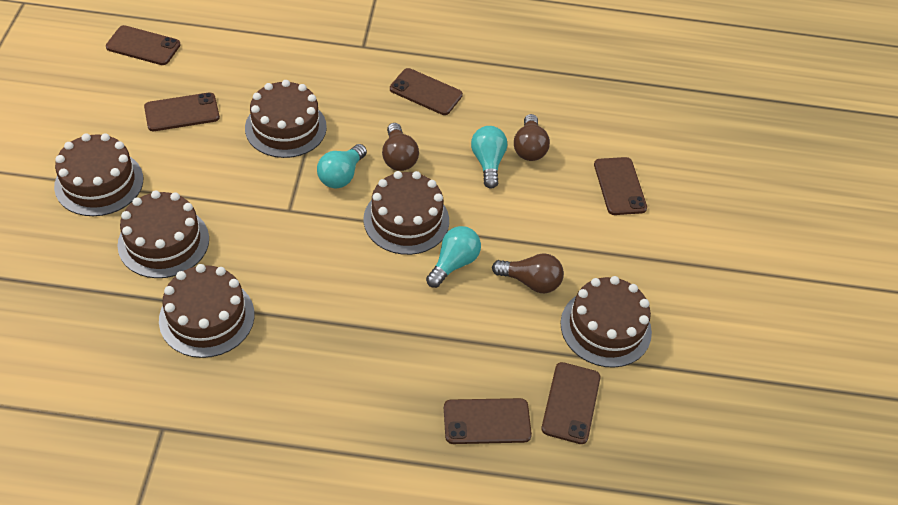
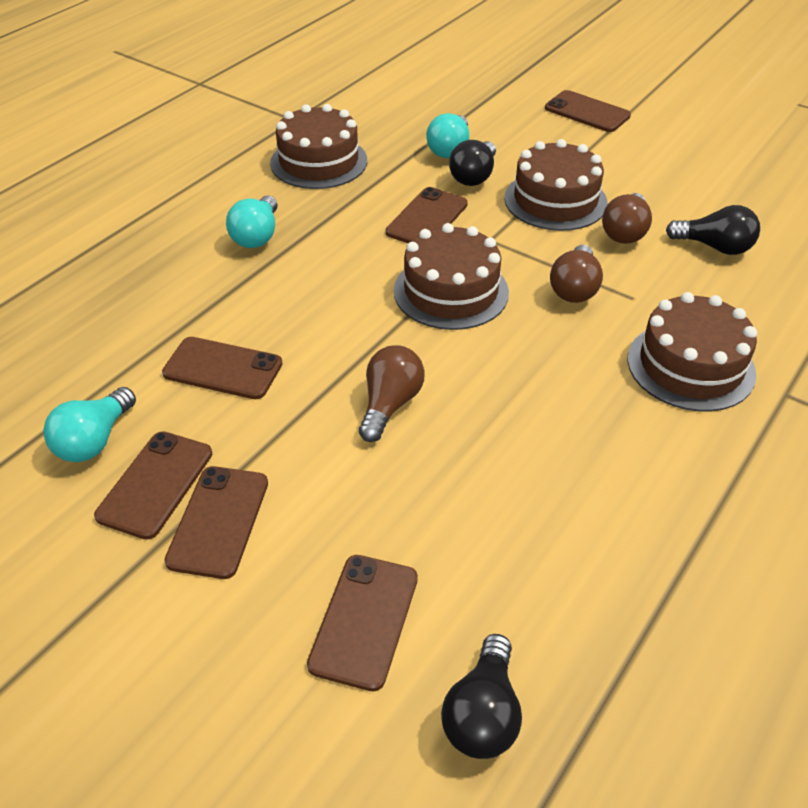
black light bulb: none = 0 -> [441,634,522,759] [449,140,496,186] [666,205,760,255] = 3
brown cake: [54,133,143,216] [117,190,209,278] [159,264,255,358] [245,80,327,158] [363,171,449,255] [560,276,652,368] = 6 -> [270,104,367,189] [394,223,509,330] [504,139,607,231] [627,292,757,411] = 4

